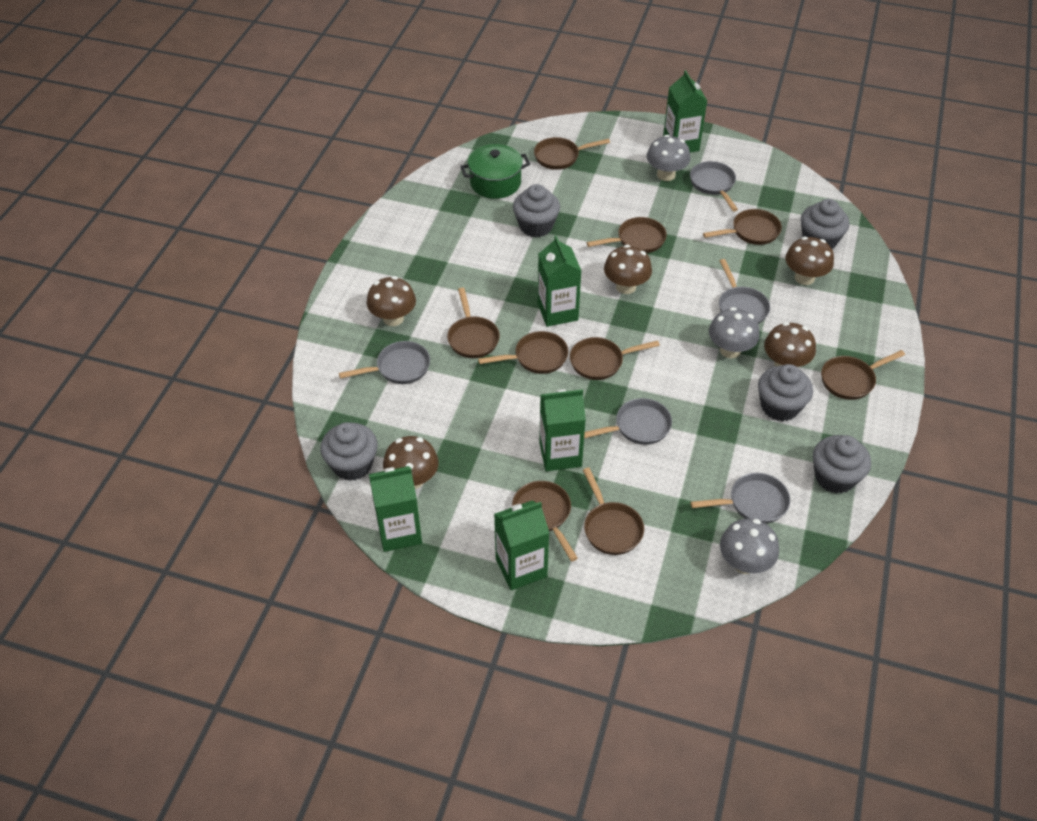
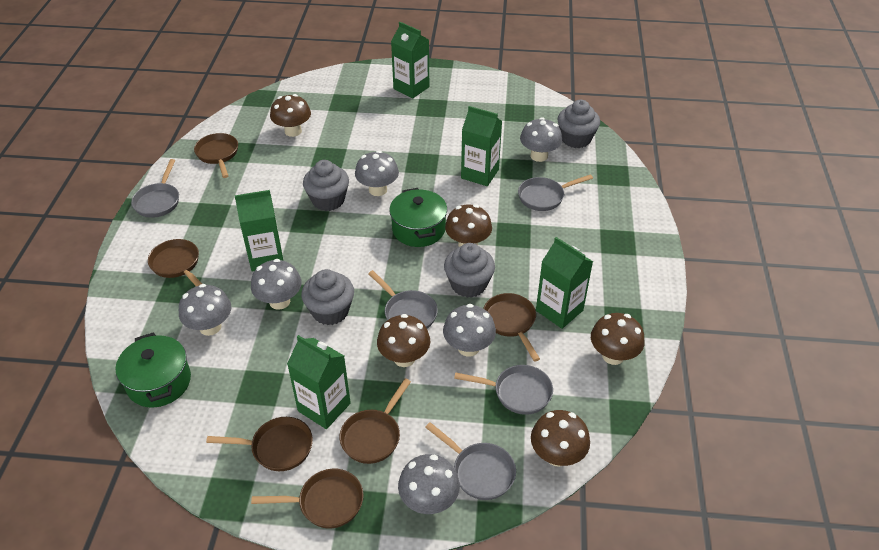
brown pan: [447,287,500,358] [478,331,568,374] [512,481,578,562] [534,137,610,170] [570,337,660,380] [583,467,644,555] [587,217,667,253] [703,209,782,245] [821,350,905,400] = 9 -> [148,239,202,286] [194,133,238,178] [206,417,313,471] [251,469,363,529] [340,378,411,464] [483,293,540,362] = 6
green pot: [460,144,530,199] = 1 -> [116,332,191,408] [389,188,447,247] = 2
grey cupcake: [320,422,378,481] [513,184,560,237] [758,364,813,421] [801,199,849,249] [813,435,871,494] = 5 -> [301,269,354,325] [303,160,349,211] [444,243,495,298] [557,100,600,148] = 4
grey mushroom: [647,135,691,181] [709,307,760,358] [720,518,779,574] = 3 -> [179,284,231,336] [251,259,302,310] [355,150,399,196] [398,454,460,514] [443,304,496,357] [520,117,562,162] = 6

